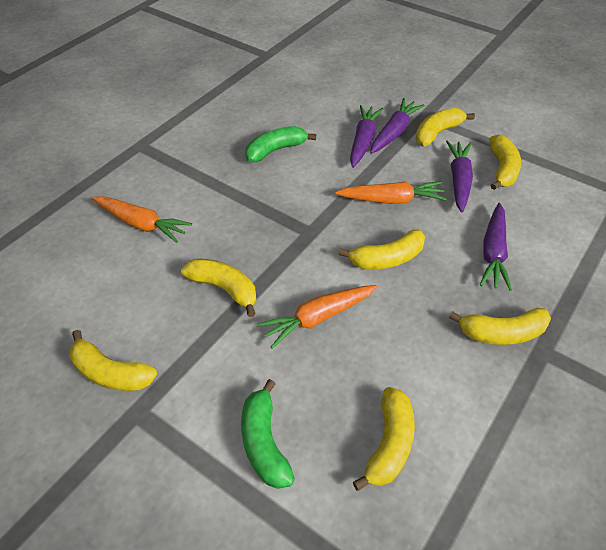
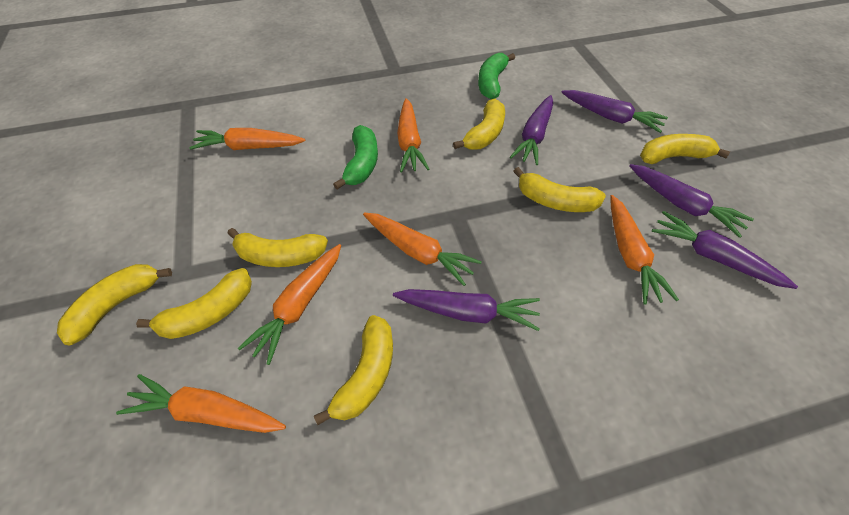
orange carrot: [92,196,192,243] [257,285,377,349] [335,181,447,204] = 3 -> [116,374,286,433] [189,128,305,150] [238,244,341,365] [363,212,482,286] [397,98,429,173] [610,195,679,305] = 6
purple carrot: [350,105,383,168] [370,98,425,154] [446,141,473,213] [480,203,512,291] = 4 -> [393,289,540,331] [510,95,553,165] [561,90,668,133] [629,164,754,238] [652,211,798,289] = 5

